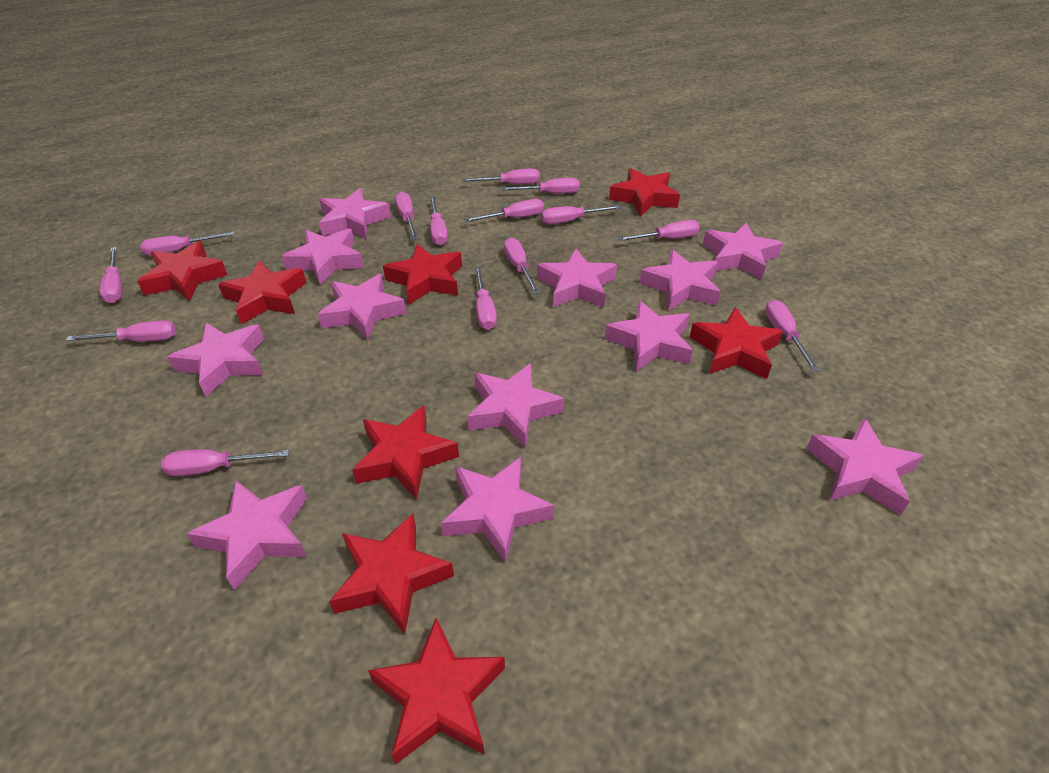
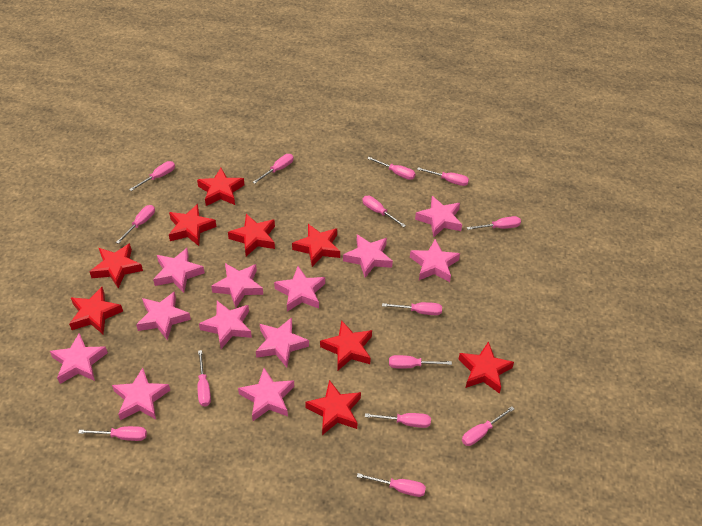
red star: [137,241,227,301] [218,260,306,325] [329,513,454,634] [352,405,459,499] [368,618,505,764] [383,244,462,305] [609,168,680,216] [690,307,783,379] = 8 -> [69,287,123,334] [90,243,143,288] [169,204,216,246] [197,168,245,206] [228,214,275,256] [292,224,340,267] [305,380,361,435] [320,320,372,370] [458,341,514,394] = 9

